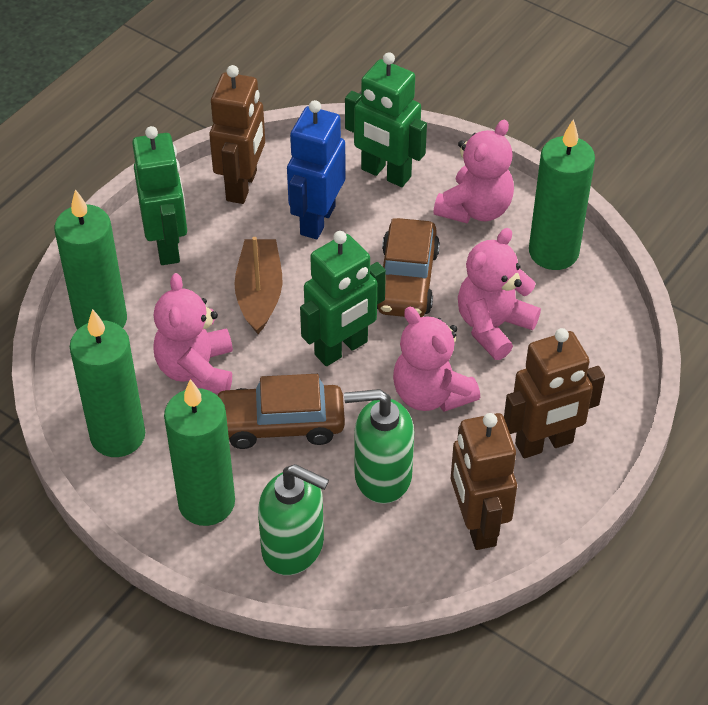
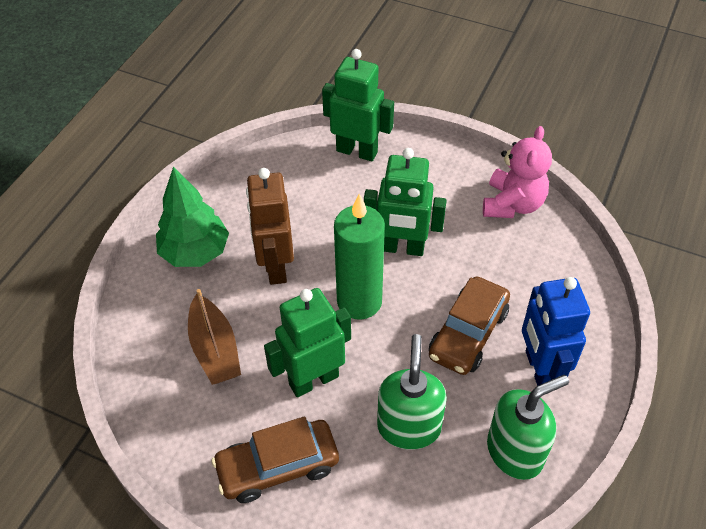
brown robot: [209,65,265,204] [451,413,517,550] [504,328,605,458] = 3 -> [246,168,294,285] = 1
green candle: [54,189,127,330] [70,309,145,457] [164,379,235,526] [529,119,595,270] = 4 -> [334,194,385,320] = 1
green tree: none = 0 -> [156,167,229,267] = 1
pink teddy bear: [153,273,233,394] [393,307,480,412] [433,120,514,223] [458,228,541,360] = 4 -> [483,126,552,218] = 1

